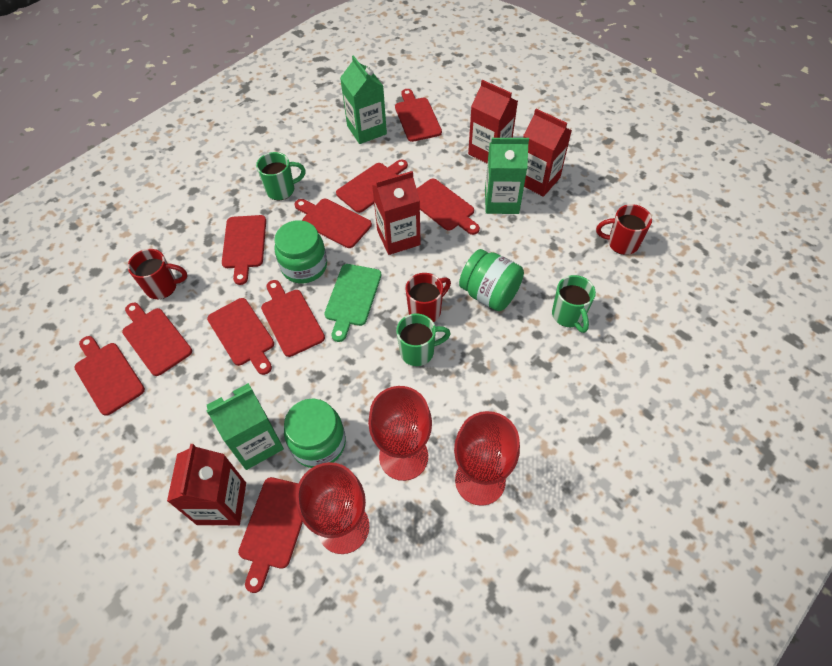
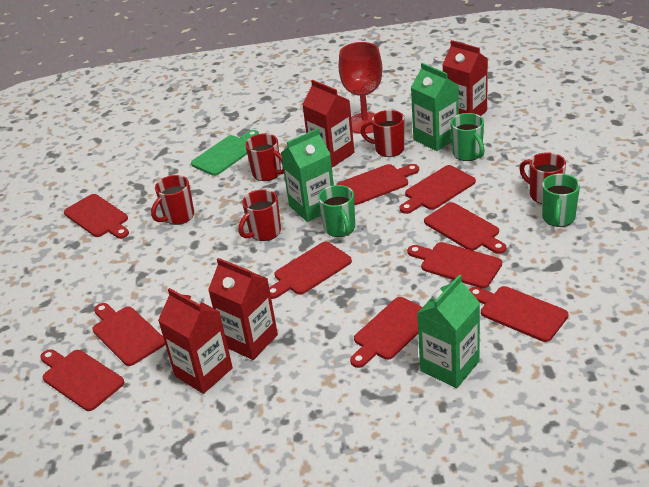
green jar: [274,220,327,283] [284,399,346,468] [459,249,524,311] = 3 -> none = 0
red goblet: [296,462,369,554] [368,386,432,481] [454,411,520,506] = 3 -> [339,42,382,134] = 1
red mug: [128,249,187,299] [405,273,451,322] [596,204,652,255] = 3 -> [151,175,194,225] [238,189,281,241] [245,133,284,181] [360,110,405,157] [519,152,566,204] = 5

